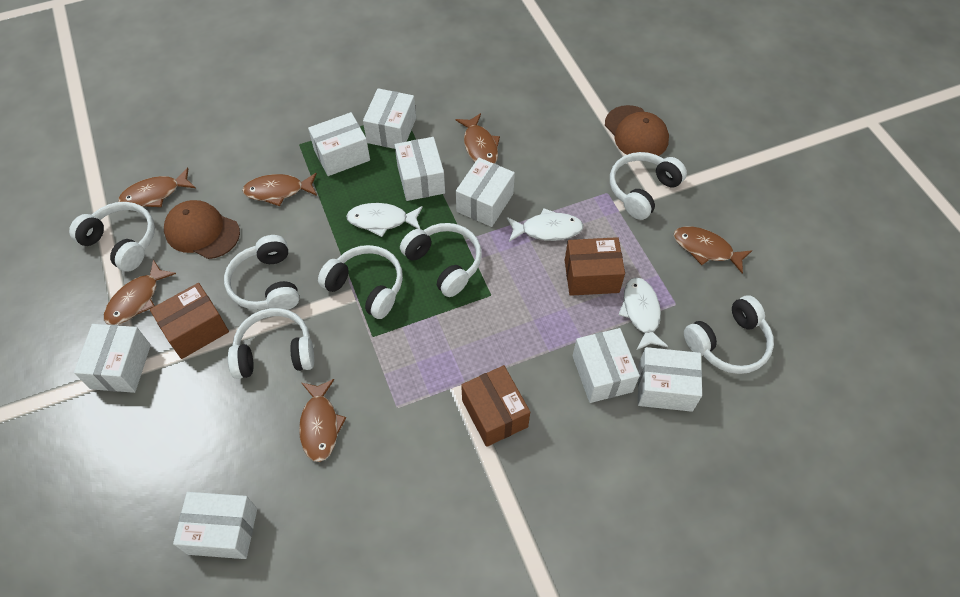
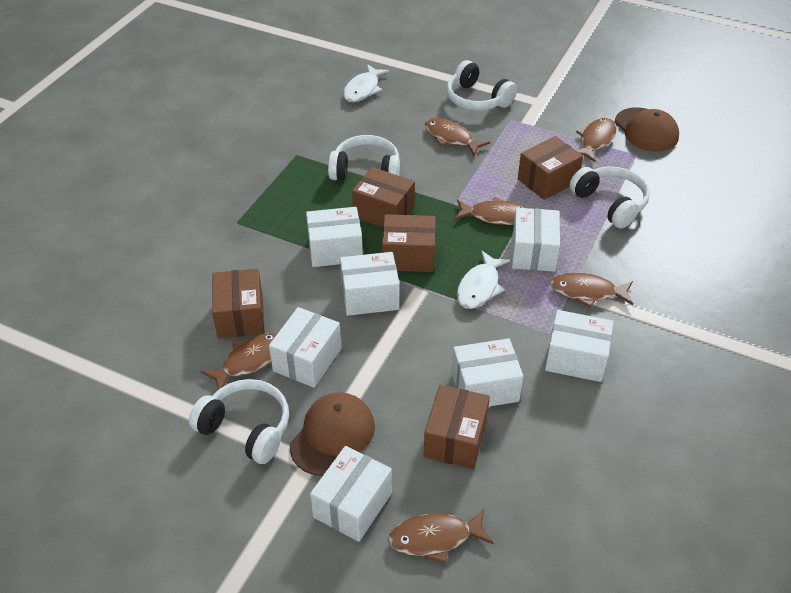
brown box: [150,283,229,359] [461,365,530,447] [565,237,625,296] = 3 -> [212,269,265,338] [352,167,415,227] [382,214,436,272] [424,385,490,469] [518,136,583,200] = 5
white box: [74,324,151,393] [173,492,257,559] [308,112,370,176] [363,88,416,149] [395,137,445,201] [456,158,515,227] [573,328,640,403] [638,347,702,412] = 8 -> [269,307,341,388] [306,207,363,267] [310,446,392,542] [340,252,400,316] [452,338,523,407] [512,208,560,272] [545,310,614,382] = 7
white fish: [346,203,423,237] [507,208,584,242] [618,277,668,350] = 3 -> [343,64,389,102] [457,251,510,309] = 2
white headphones: [69,202,155,272] [224,235,299,310] [228,308,314,379] [318,245,403,319] [400,223,482,297] [610,152,687,220] [684,295,774,374] = 7 -> [189,379,289,464] [328,135,400,180] [446,60,517,111] [569,166,650,228] = 4

